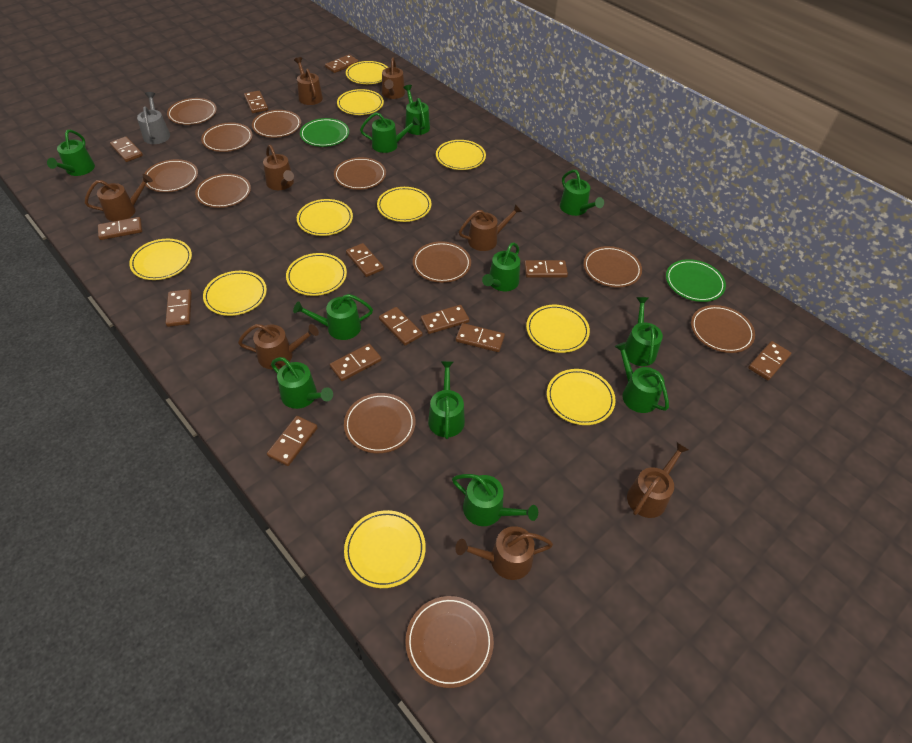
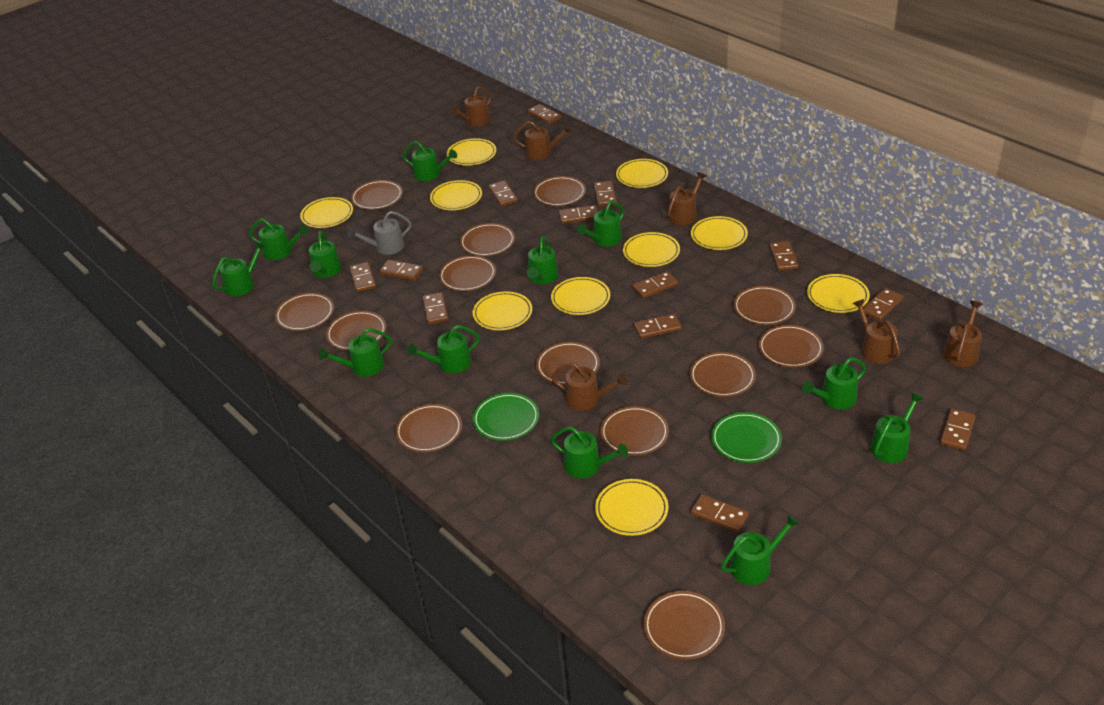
brown plate: [144,159,198,192] [167,98,217,125] [195,173,251,208] [201,123,253,152] [252,110,301,138] [334,157,386,190] [344,393,416,453] [405,596,494,688] [413,241,471,283] [584,246,642,288] [691,305,755,353] = 11 -> [275,293,334,331] [326,311,386,351] [351,180,403,210] [395,404,462,452] [439,255,496,291] [460,223,515,256] [533,176,586,206] [536,342,600,385] [600,406,669,456] [643,591,725,660] [690,352,756,397] [734,286,796,325] [758,325,824,368] = 13
brown watering can: [85,174,153,221] [238,324,319,369] [263,145,294,190] [294,57,323,105] [382,57,405,99] [455,526,553,580] [459,204,522,251] [627,442,689,518] = 8 -> [450,86,491,126] [513,121,572,160] [551,362,627,411] [668,172,707,225] [852,299,900,364] [943,301,982,367] = 6
green watering can: [47,130,95,176] [271,357,333,409] [293,294,373,340] [360,112,420,153] [403,85,430,135] [428,361,465,439] [452,474,538,526] [482,242,520,291] [560,170,604,216] [614,342,669,413] [625,297,663,366] = 11 -> [212,241,265,296] [249,218,308,260] [309,231,341,278] [319,328,392,377] [403,141,457,181] [408,325,480,373] [527,236,558,284] [550,427,628,478] [577,201,625,247] [721,514,799,585] [802,357,866,409] [870,393,924,463] = 12
yellow plate: [129,239,192,280] [203,271,267,316] [286,253,347,296] [297,199,353,236] [337,89,384,115] [344,510,426,588] [346,61,388,84] [377,187,431,222] [436,140,486,170] [526,305,590,353] [547,369,616,425] = 11 -> [300,197,353,228] [430,180,482,210] [447,138,496,166] [473,291,532,330] [551,277,610,315] [595,479,668,536] [616,159,668,188] [623,232,680,267] [691,216,748,250] [807,274,870,313] = 10

